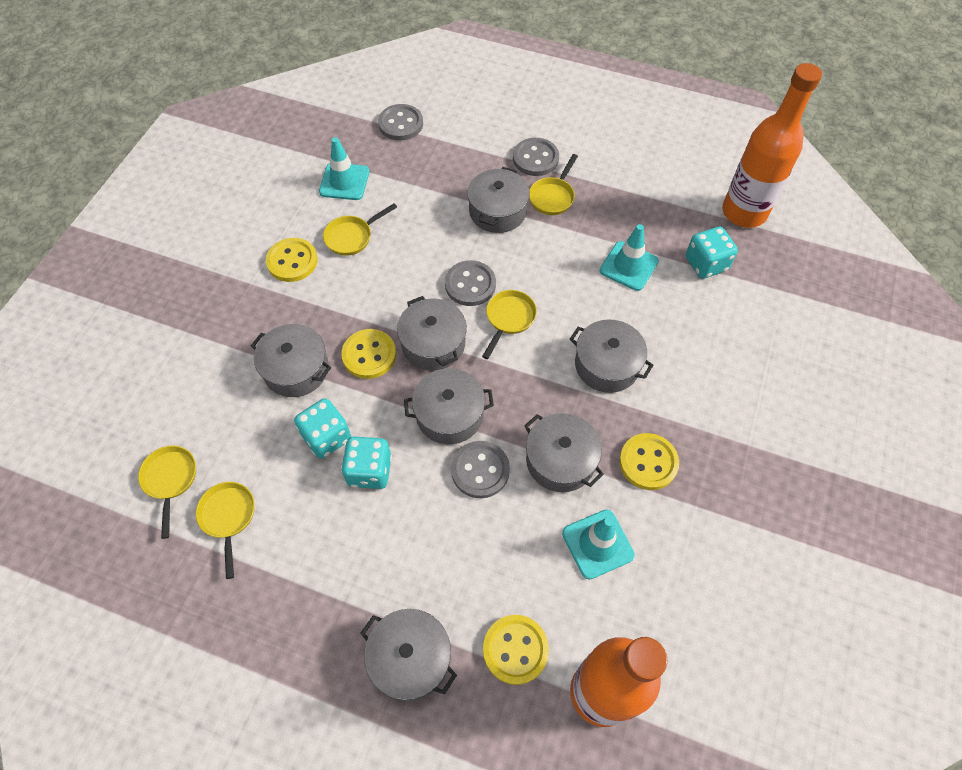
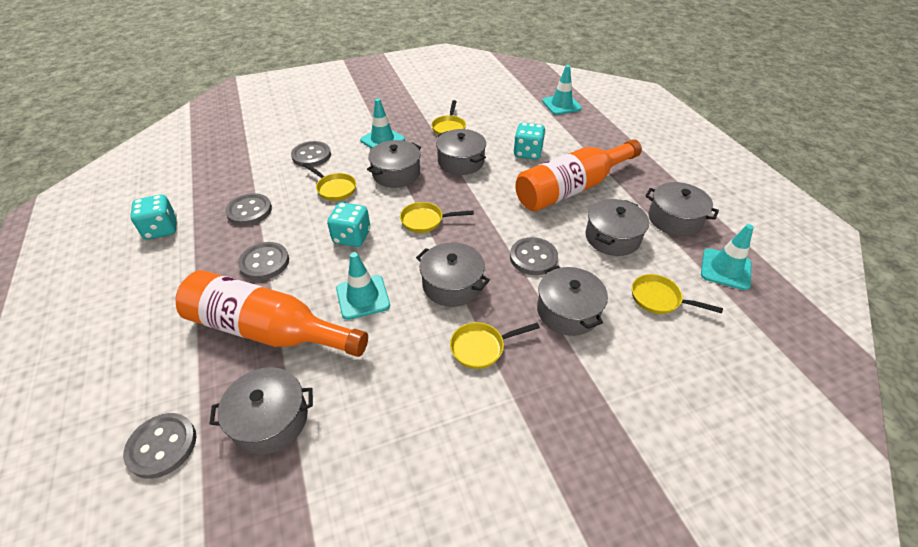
grey button: [378,104,423,141] [445,260,496,306] [451,441,510,498] [513,138,559,176] = 4 -> [123,413,196,479] [225,193,272,226] [238,242,289,281] [291,141,331,167] [510,237,558,275] = 5
turquoise traffic cone: [319,137,369,200] [562,510,635,580] [600,224,659,291] = 3 -> [336,252,390,320] [360,98,405,149] [542,65,582,115] [701,224,754,290] = 4
yellow button: [266,238,318,282] [341,329,396,379] [483,615,549,685] [619,433,679,490] = 4 -> none = 0

